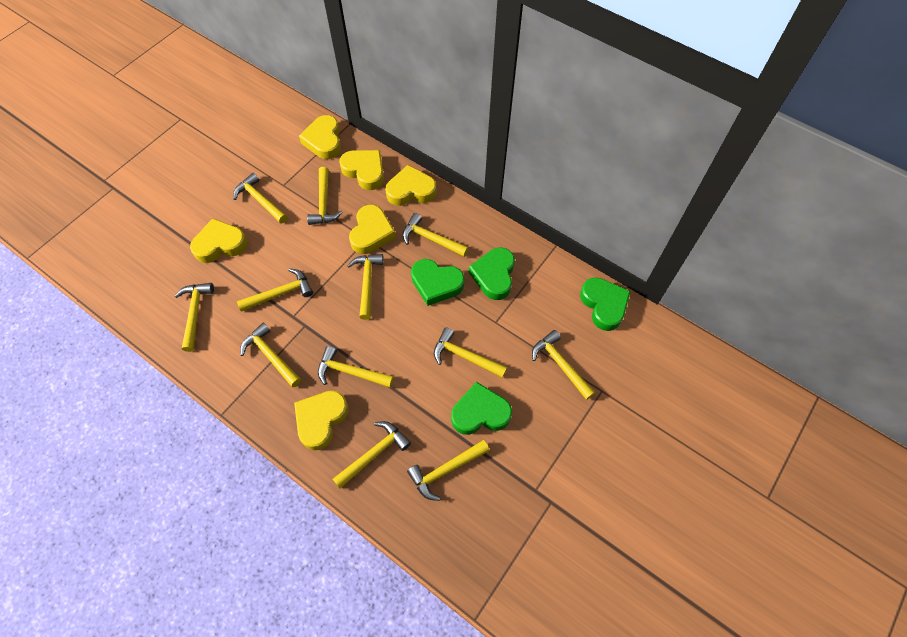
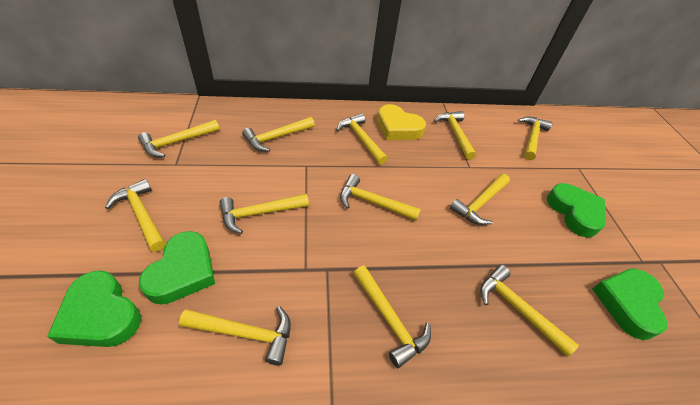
yellow heart: [190,218,247,263] [294,391,349,450] [299,115,341,159] [339,150,384,190] [349,205,396,254] [385,165,436,206] = 6 -> [377,104,426,140] = 1

